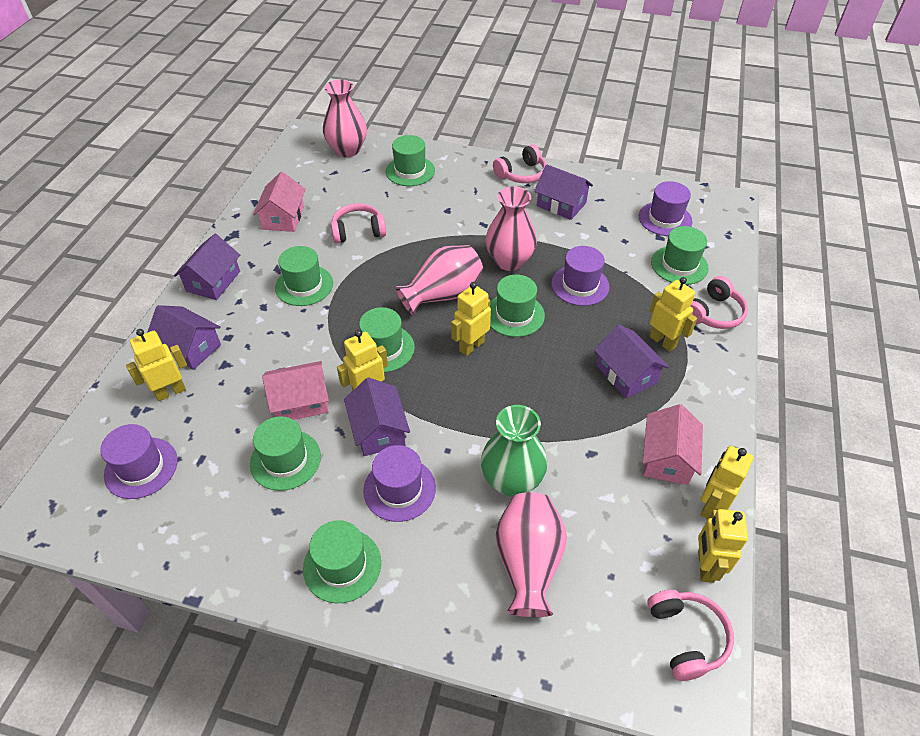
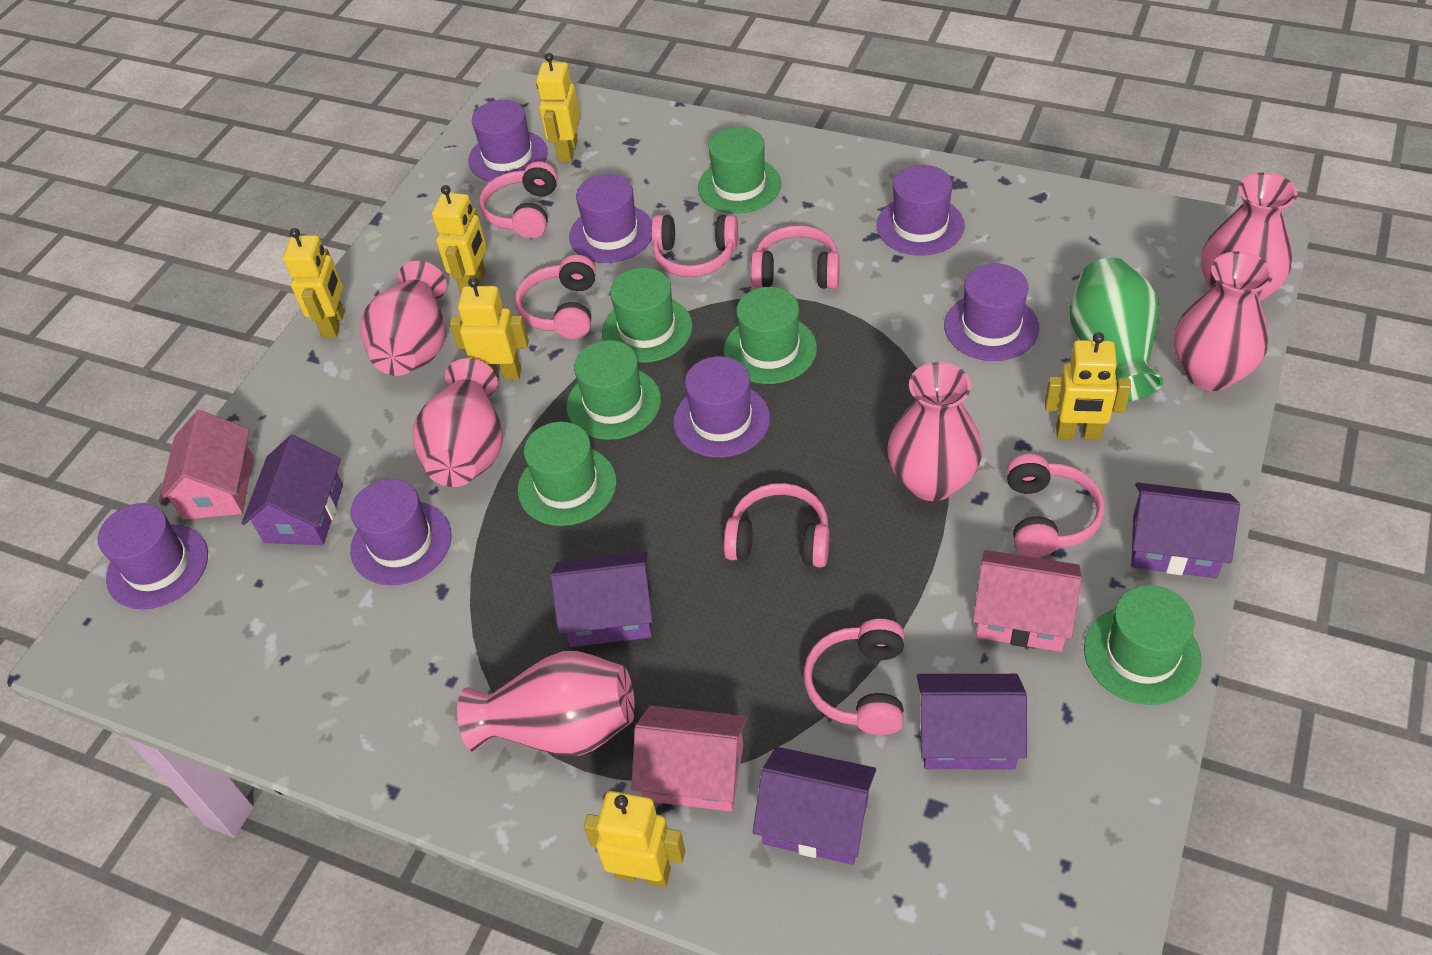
green hat: [250,416,321,491] [275,246,333,306] [303,520,381,603] [359,307,415,373] [386,135,435,186] [490,275,545,337] [651,226,709,285] = 7 -> [518,422,617,526] [566,340,661,440] [602,268,692,363] [698,127,781,213] [724,287,817,384] [1084,585,1202,705] = 6
pink headphones: [331,203,386,243] [493,144,546,183] [647,590,734,681] [691,276,748,329] = 4 -> [479,161,558,239] [515,255,596,339] [651,215,738,277] [724,483,830,568] [751,225,840,289] [803,619,904,735] [1006,454,1105,557] = 7
pink vase: [323,80,367,157] [395,245,483,315] [485,186,537,271] [495,492,567,617] = 4 -> [360,261,447,376] [413,358,503,487] [457,651,635,756] [887,362,982,501] [1174,251,1273,391] [1201,173,1297,302] = 6
purple hat: [100,424,177,499] [363,445,436,522] [551,246,609,306] [639,181,692,236] = 4 -> [98,503,208,609] [350,479,451,585] [468,100,548,182] [569,174,652,263] [673,356,770,458] [877,165,965,256] [944,264,1039,361] = 7

